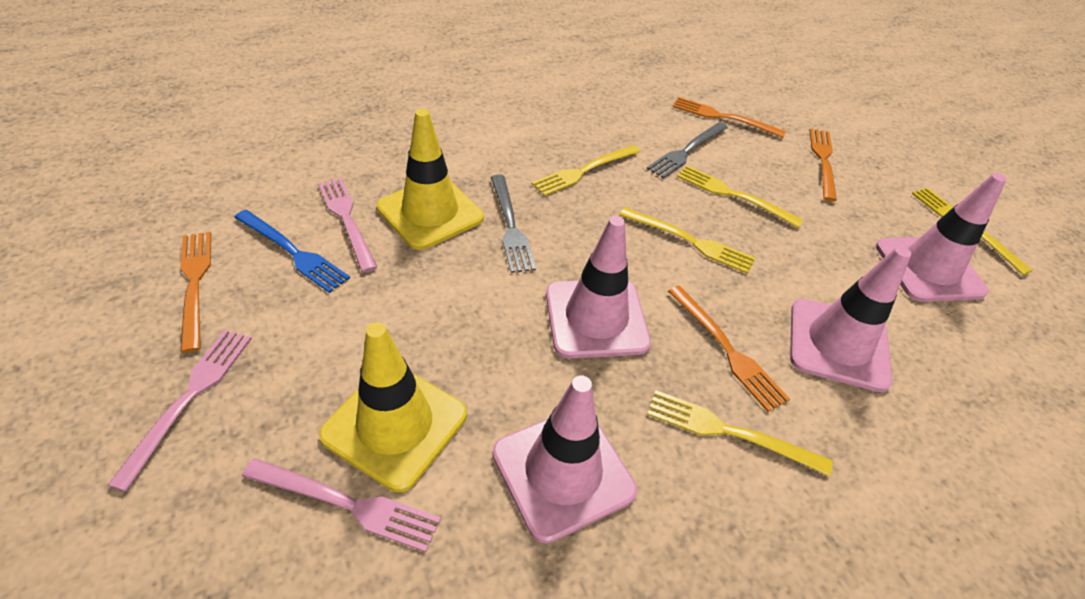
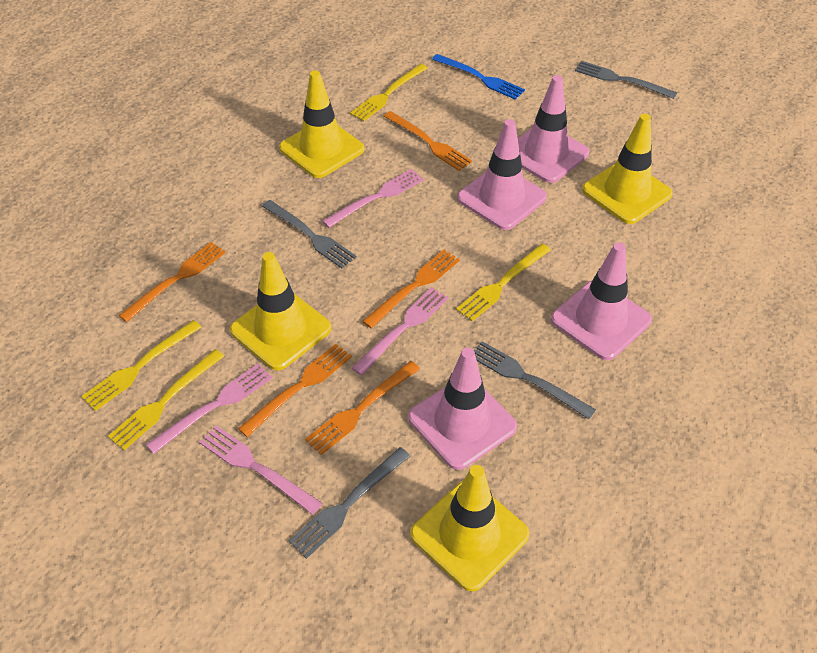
grey fork: [491,175,536,273] [647,122,728,179] = 2 -> [262,200,357,268] [289,447,410,559] [474,341,596,419] [575,61,677,99] = 4
orange fork: [180,232,211,353] [668,286,790,412] [673,97,786,138] [809,128,837,201] = 4 -> [118,242,226,322] [238,344,352,437] [305,361,420,455] [362,250,460,328] [384,111,472,171] = 5
pink fork: [108,330,252,492] [242,458,441,552] [318,178,377,273] = 3 -> [146,363,273,454] [199,425,322,515] [322,169,424,228] [352,287,448,375] = 4
yellow fork: [532,145,640,196] [620,207,755,274] [647,390,833,476] [677,165,803,228] [912,188,1033,275] = 5 -> [81,320,202,411] [108,349,224,450] [350,64,428,121] [456,243,551,321] = 4
yellow traffic cone: [319,322,467,492] [376,109,484,250] = 2 -> [230,252,332,370] [279,70,364,178] [410,465,530,591] [582,114,673,224] = 4

